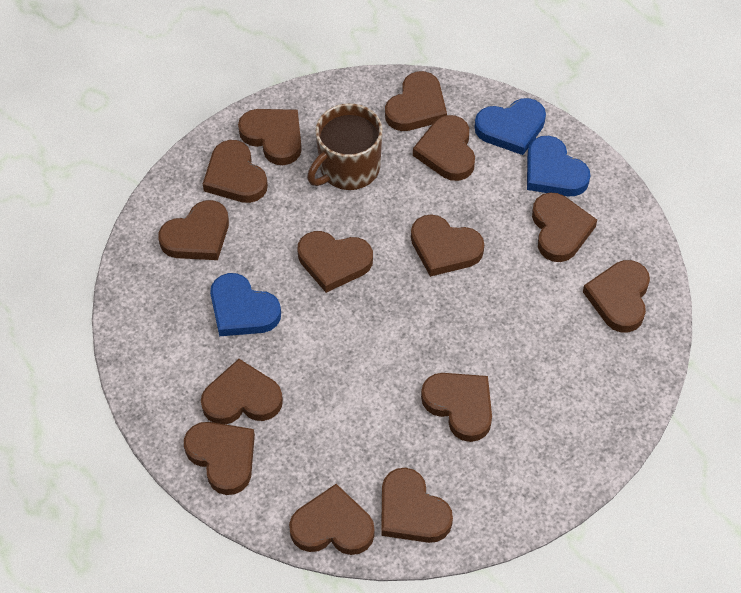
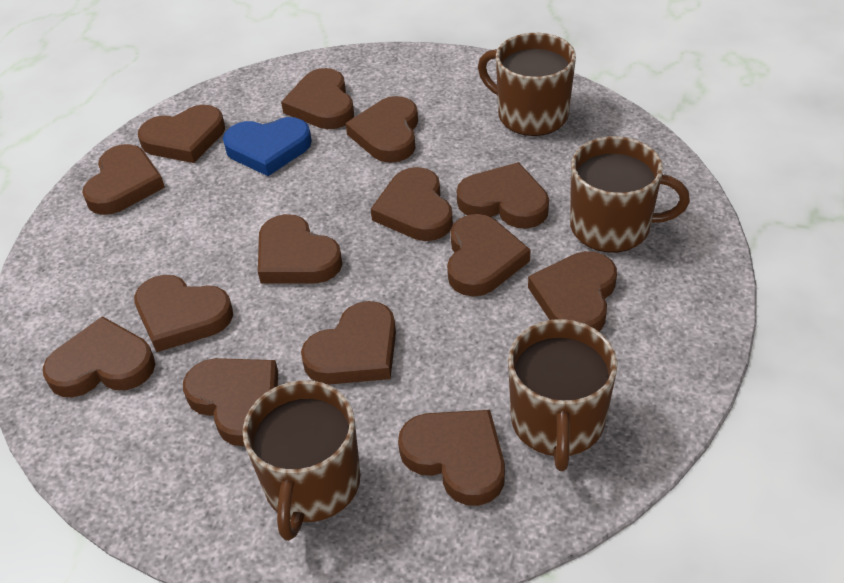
blue heart: [210,273,281,336] [475,98,546,155] [527,136,591,197] = 3 -> [223,117,312,176] = 1
brown mug: [307,103,382,190] = 1 -> [243,380,361,541] [478,33,576,136] [508,319,617,471] [570,136,690,253] = 4

